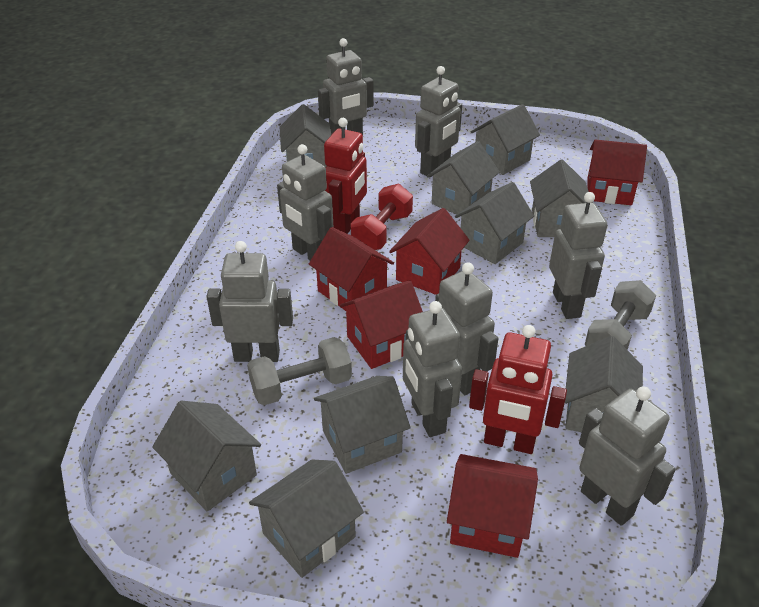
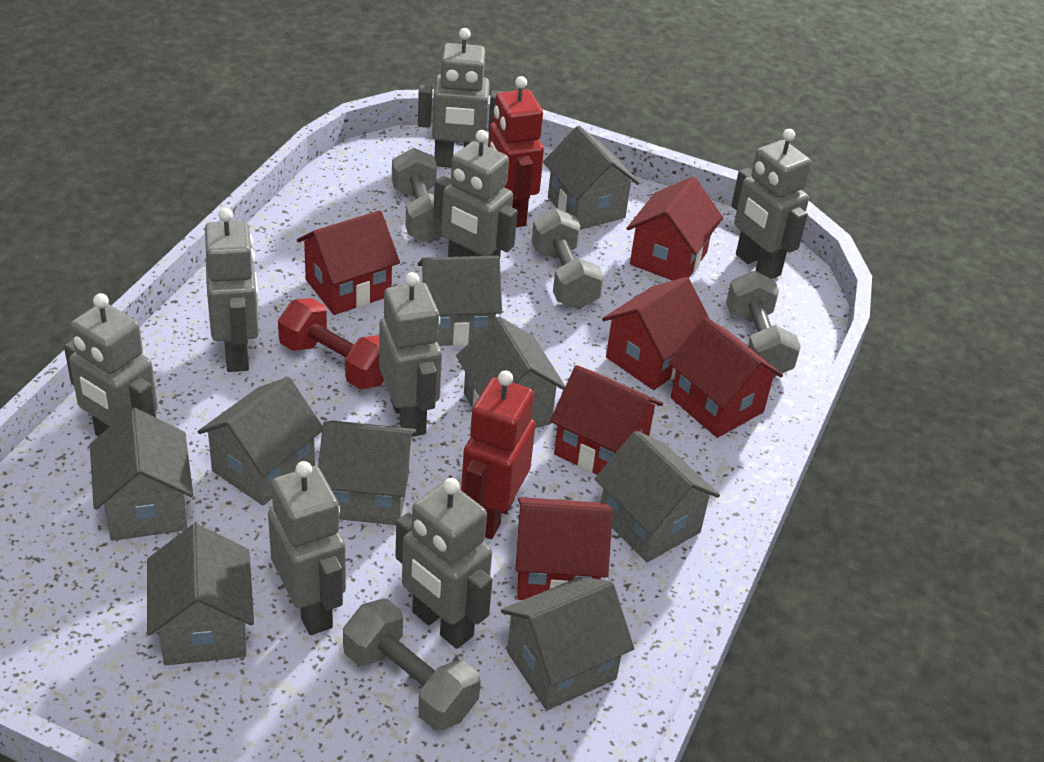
grey dumbbell: [247,337,352,405] [585,280,656,350] = 2 -> [343,599,481,731] [392,148,442,243] [532,209,604,309] [726,271,801,377] = 4
red house: [309,227,394,311] [340,280,423,369] [389,208,470,295] [447,454,538,558] [587,140,647,205] = 5 -> [297,210,400,315] [516,497,613,600] [550,365,663,475] [602,277,710,390] [626,176,723,281] [668,317,783,438] = 6

